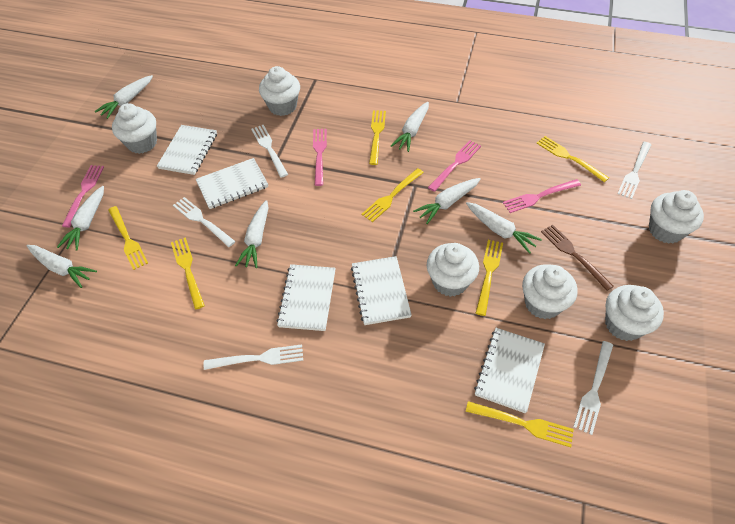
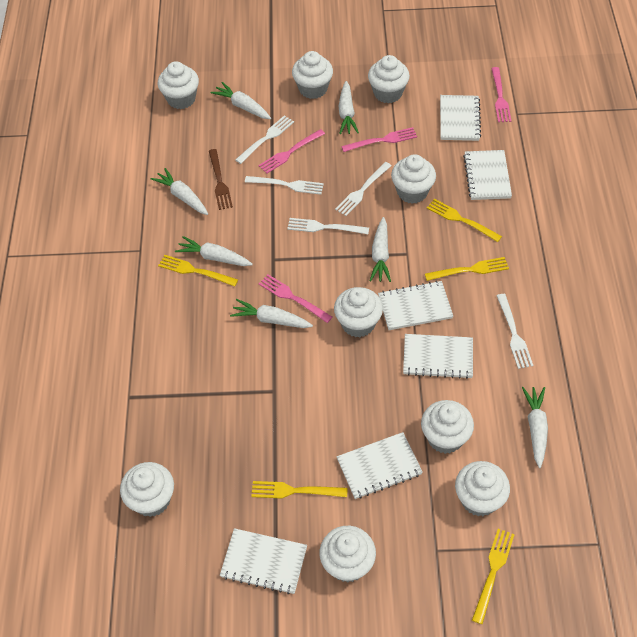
white cupcake: [112,103,157,154] [259,66,300,116] [427,243,479,297] [522,264,578,319] [605,285,664,341] [649,190,704,244] = 6 -> [120,462,174,517] [158,61,199,109] [292,51,333,99] [320,526,376,583] [334,287,383,337] [368,55,410,103] [391,154,436,204] [421,400,474,454] [455,461,510,516] = 9
white notebook: [157,125,217,175] [196,158,268,209] [277,264,336,331] [351,256,412,325] [474,328,545,413] = 5 -> [220,528,307,594] [337,432,423,499] [378,281,453,330] [403,334,473,379] [440,95,481,141] [463,150,512,200] = 6
yellow fork: [108,206,148,270] [171,237,205,309] [361,168,424,222] [369,110,386,165] [466,401,574,447] [476,240,503,316] [537,136,609,182] = 7 -> [158,255,238,287] [251,481,348,498] [425,257,509,281] [427,199,502,242] [472,528,515,624] = 5

